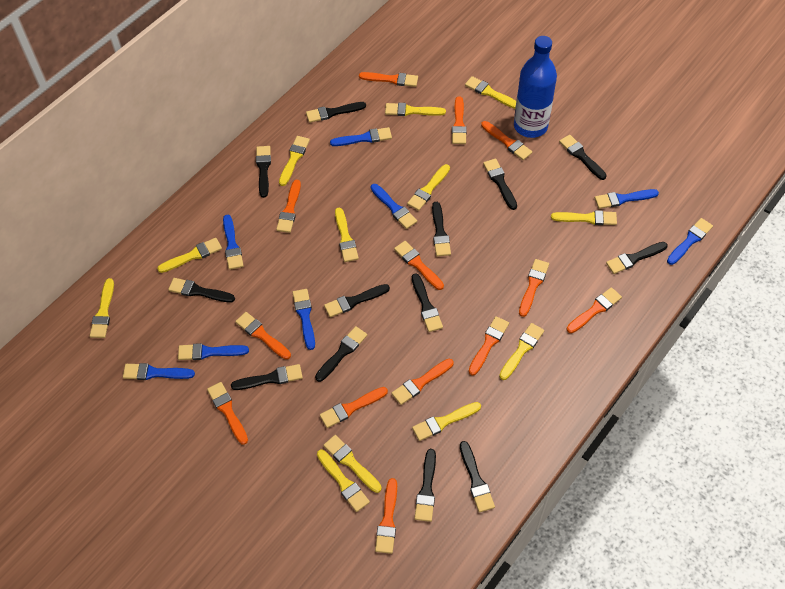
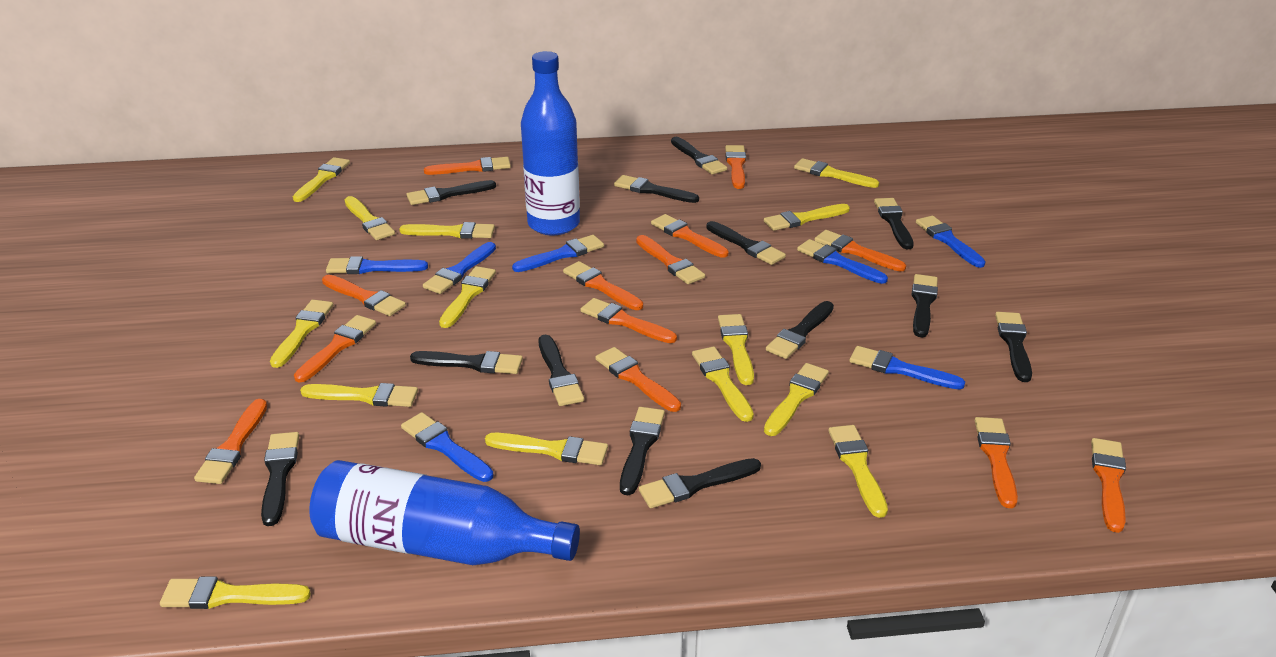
blue bottle: [514,36,557,138] = 1 -> [309,460,580,565] [521,51,580,235] = 2
blue brush: [123,363,195,380] [178,343,249,360] [223,215,244,270] [292,289,315,350] [330,127,392,146] [371,184,417,229] [595,189,659,209] [667,218,713,265] = 8 -> [326,256,428,274] [401,412,493,482] [423,242,496,294] [512,235,604,272] [797,239,888,284] [849,346,965,390] [916,216,986,268] = 7
yellow brush: [90,278,114,338] [157,238,222,273] [279,136,310,186] [317,450,370,512] [323,435,382,493] [335,207,359,262] [385,103,446,116] [407,164,450,211] [412,402,481,441] [465,76,516,109] [499,323,544,380] [551,210,617,225] = 12 -> [160,577,311,609] [270,300,333,368] [293,157,350,202] [300,383,418,407] [344,196,395,240] [399,222,495,239] [439,266,496,328] [485,433,608,465] [692,346,754,422] [718,314,754,385] [764,204,850,231] [764,363,829,436] [794,158,879,188] [828,425,888,518] = 14

